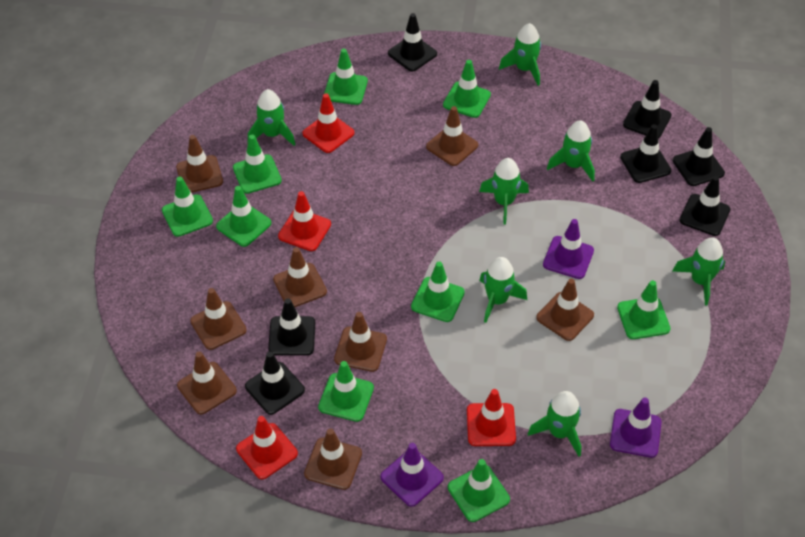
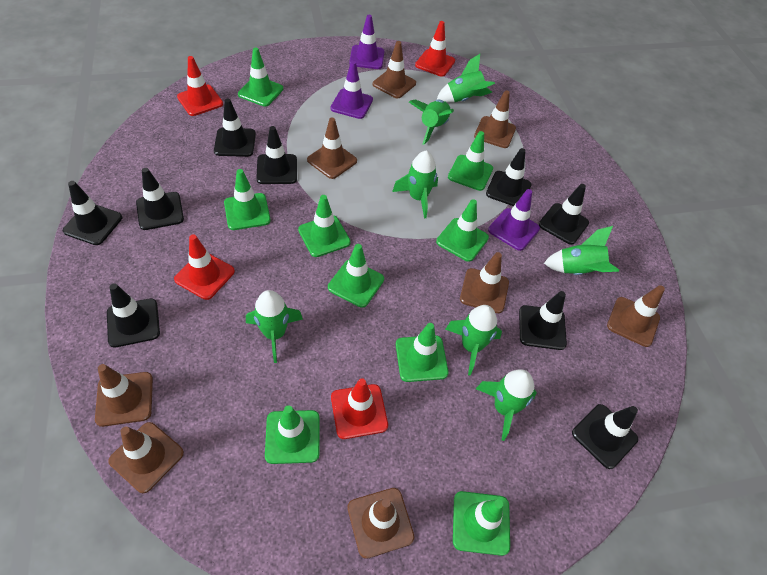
black traffic cone: [245,352,305,415] [268,298,315,355] [388,13,437,71] [620,124,671,183] [623,80,672,138] [673,127,725,186] [679,176,730,236] = 7 -> [63,181,122,245] [107,283,160,348] [136,168,184,230] [214,99,256,157] [256,126,297,184] [486,148,531,206] [519,291,567,350] [539,184,589,245] [572,404,638,469] = 9

